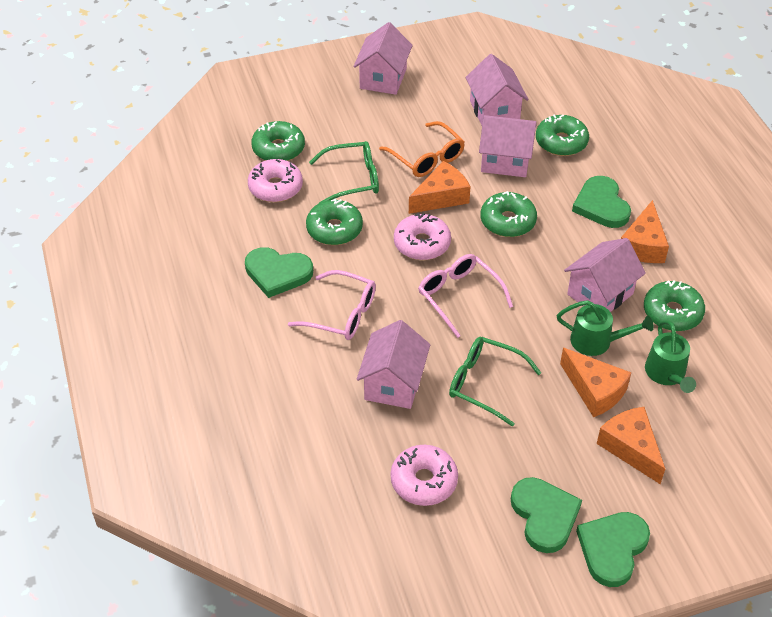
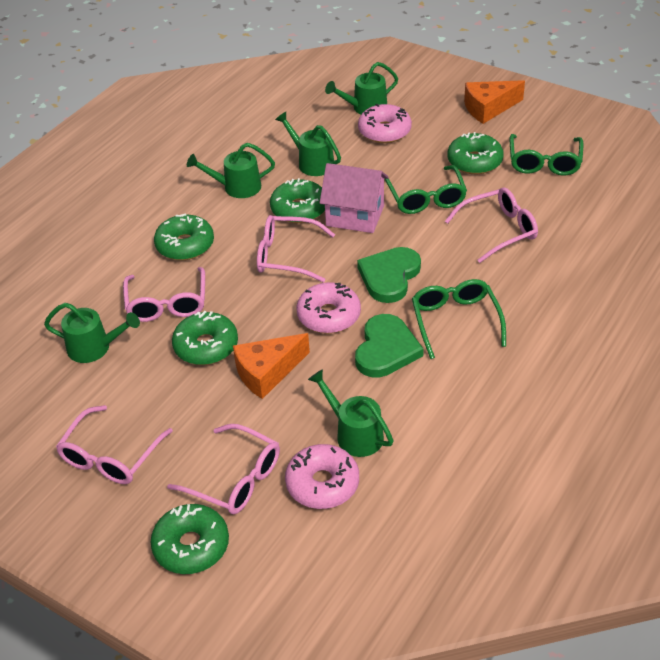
green glasses: [309,141,379,203] [449,337,541,427] = 2 -> [385,165,467,214] [412,279,506,359] [510,134,583,176] = 3
green heart: [245,247,313,298] [511,477,582,553] [572,176,631,228] [576,512,650,587] = 4 -> [355,314,424,378] [357,247,421,303] = 2
green watering can: [557,300,654,356] [645,320,696,393] = 2 -> [44,303,140,363] [187,143,275,198] [275,112,341,176] [308,369,393,457] [325,62,398,115] = 5
orange cheese: [409,161,471,214] [560,348,632,417] [597,407,665,484] [621,200,669,263] = 4 -> [233,333,310,399] [464,80,525,124] = 2
orange glasses: [379,121,465,177] = 1 -> none = 0
pink glasses: [288,270,376,340] [418,254,513,338] = 2 -> [56,405,173,484] [123,267,205,322] [167,424,280,514] [257,215,335,282] [445,188,538,263] = 5
pink house: [353,22,413,95] [357,320,430,409] [466,54,529,125] [479,115,537,177] [564,238,646,312] = 5 -> [320,163,389,233] = 1

